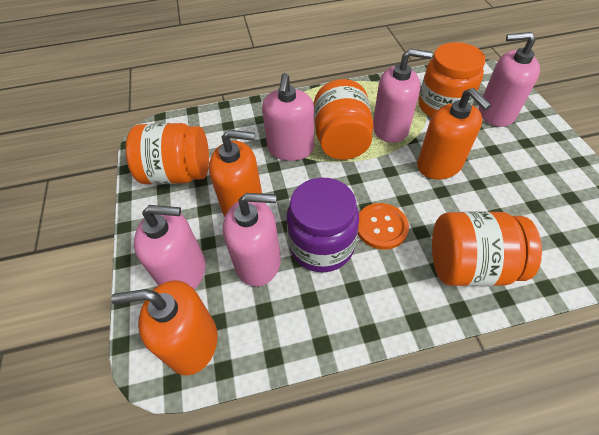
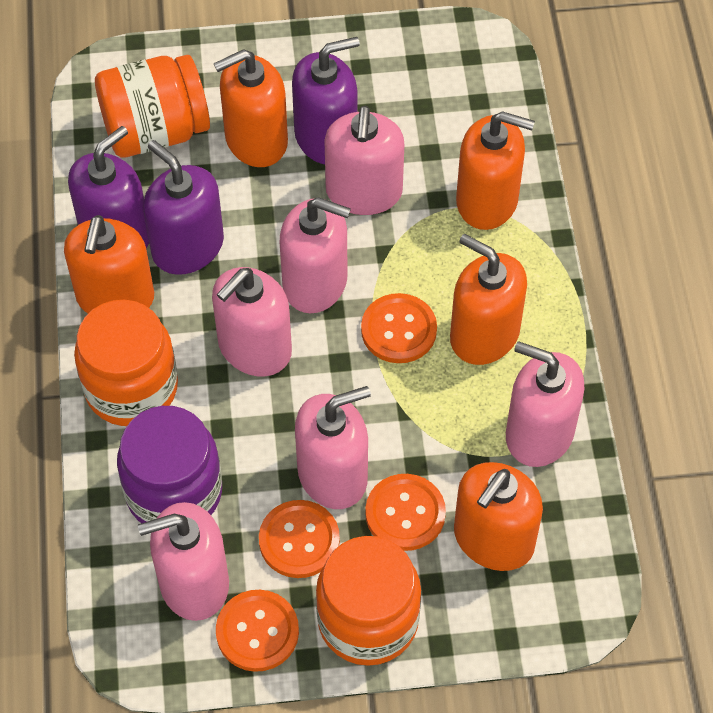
orange button: [358,203,409,250] = 1 -> [216,590,299,672] [259,500,340,578] [361,293,437,363] [365,474,446,551] = 4
orange jar: [126,123,209,184] [314,79,374,160] [419,42,486,118] [432,211,542,286] = 4 -> [74,300,178,426] [95,55,210,157] [316,536,421,666] = 3
orange soap dispenser: [111,280,218,375] [209,129,262,216] [417,88,491,180] = 3 -> [64,215,154,313] [214,49,288,167] [450,234,527,365] [454,462,543,571] [456,111,535,230] = 5
pink soap dispenser: [134,205,205,289] [223,193,281,286] [262,73,314,161] [373,48,432,143] [479,32,540,127] = 5 -> [138,502,229,621] [212,267,292,377] [280,197,351,313] [295,386,371,509] [324,106,405,215] [506,341,585,467] = 6
purple soap dispenser: none = 0 -> [68,126,149,248] [143,140,224,275] [292,37,360,164] = 3

